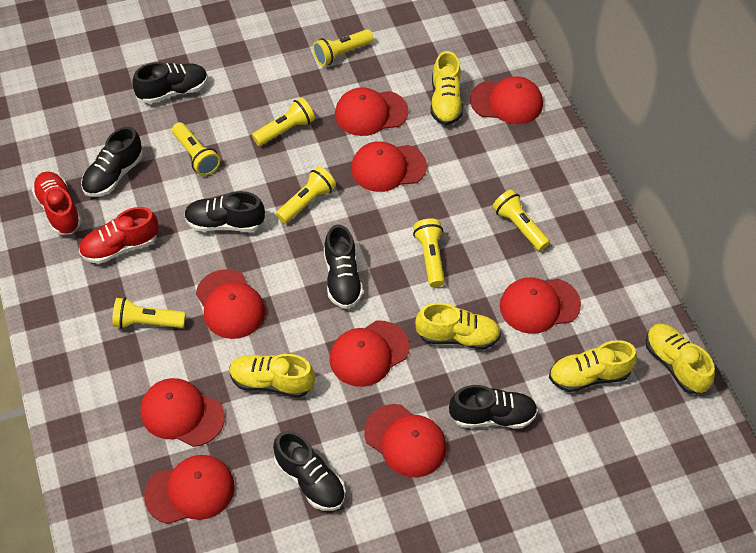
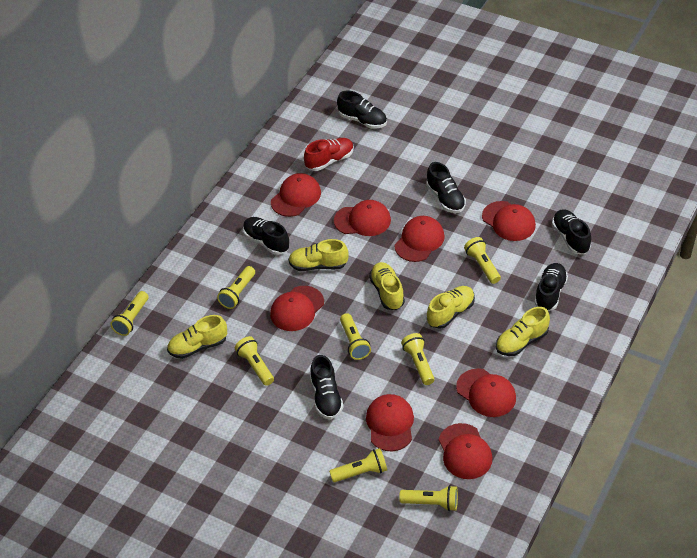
red cap: [140,378,225,447] [144,455,235,524] [196,269,265,339] [329,321,409,387] [335,87,408,136] [351,141,427,192] [364,404,446,477] [470,76,543,124] [500,277,581,334] = 9 -> [270,286,324,331] [271,173,321,217] [334,200,391,236] [366,394,414,451] [394,216,445,262] [439,423,492,479] [456,368,516,417] [482,201,536,241] = 8
red shoe: [32,171,81,235] [79,207,159,264] = 2 -> [304,138,354,171] = 1
yellow flashlight: [112,297,186,329] [172,122,220,176] [252,97,315,146] [276,166,336,224] [313,29,373,66] [413,218,445,287] [492,189,550,251] = 7 -> [110,291,148,336] [217,266,255,309] [235,336,274,386] [329,448,387,482] [340,313,371,360] [399,485,458,511] [401,333,434,385] [464,237,501,284] = 8

